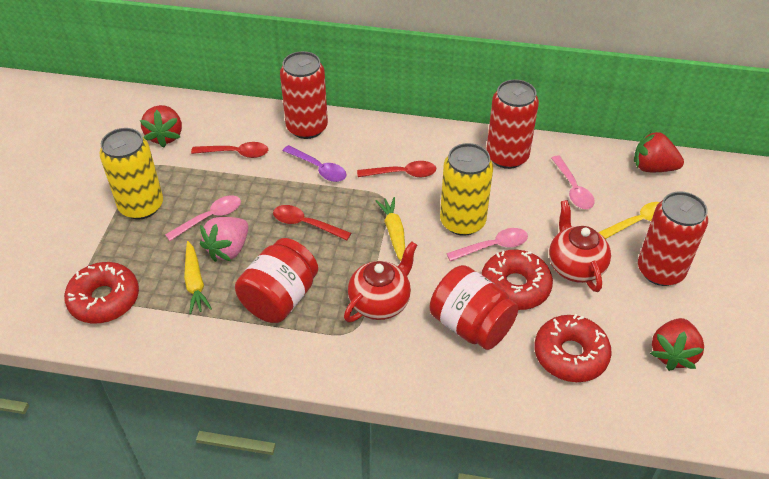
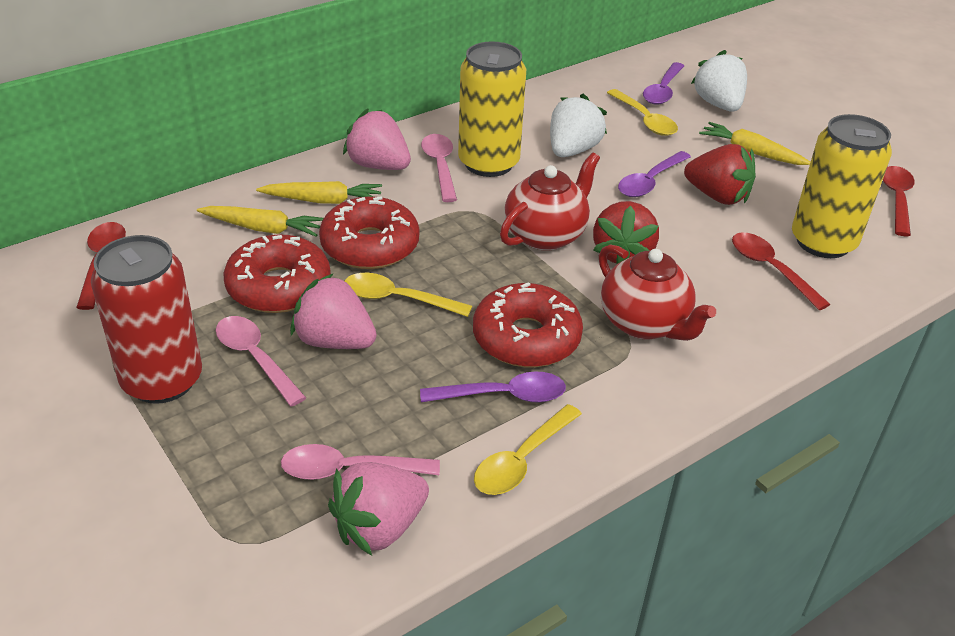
pink strawberry: [200,217,249,262] = 1 -> [290,273,377,349] [328,462,429,556] [343,109,411,170] = 3
purple spoon: [283,145,347,182] = 1 -> [420,371,566,403] [618,151,691,197] [643,62,684,105] = 3
red can: [280,51,328,139] [486,79,539,169] [638,192,708,286] = 3 -> [91,235,202,404] = 1
red jar: [235,238,318,323] [430,265,518,350] = 2 -> none = 0
red strawberry: [140,105,182,148] [634,130,684,172] [650,318,704,371] = 3 -> [593,201,659,264] [684,144,756,205] = 2
white strawberry: none = 0 -> [550,94,607,157] [691,50,747,111] = 2
yellow carrot: [184,241,212,314] [375,197,405,261] = 2 -> [197,206,324,237] [256,181,382,204] [699,122,810,165] = 3
yellow spoon: [598,202,659,239] = 1 -> [345,273,472,317] [474,404,582,495] [607,89,678,136] = 3

